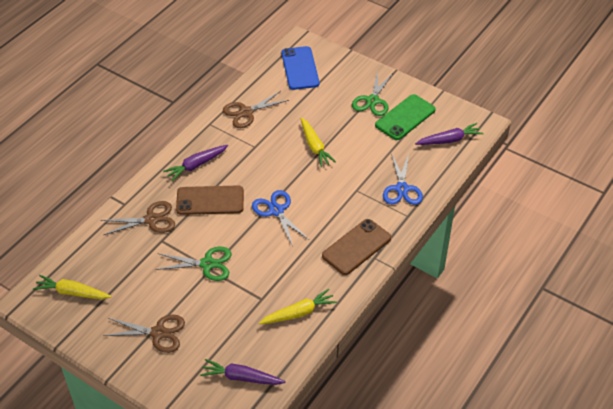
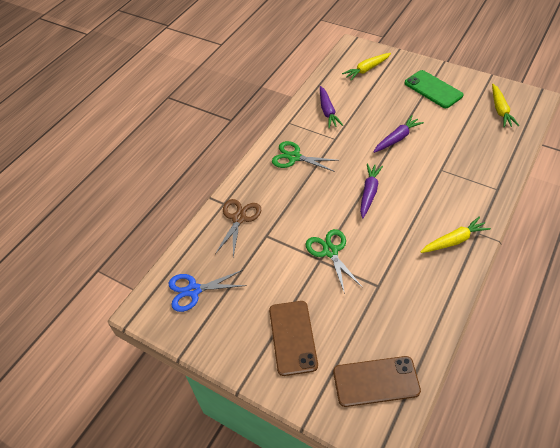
blue phone: [281,46,320,90] = 1 -> none = 0
blue scissors: [252,190,309,244] [383,153,423,205] = 2 -> [169,270,247,312] = 1
brown scissors: [101,201,175,235] [103,314,185,353] [223,91,289,128] = 3 -> [215,199,261,257] = 1

